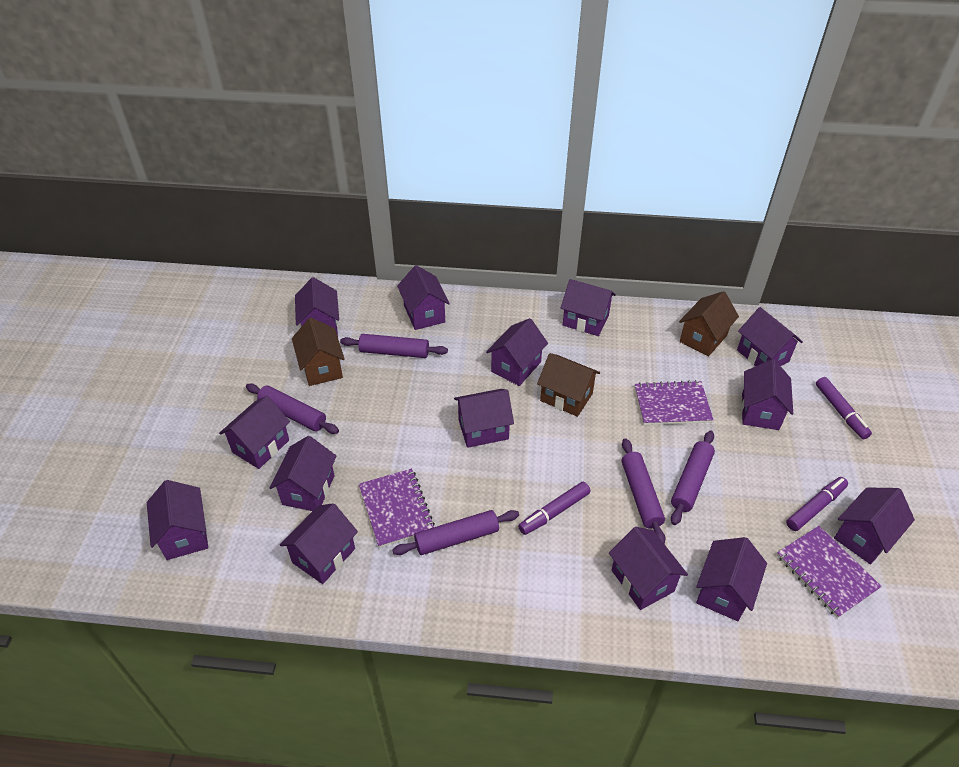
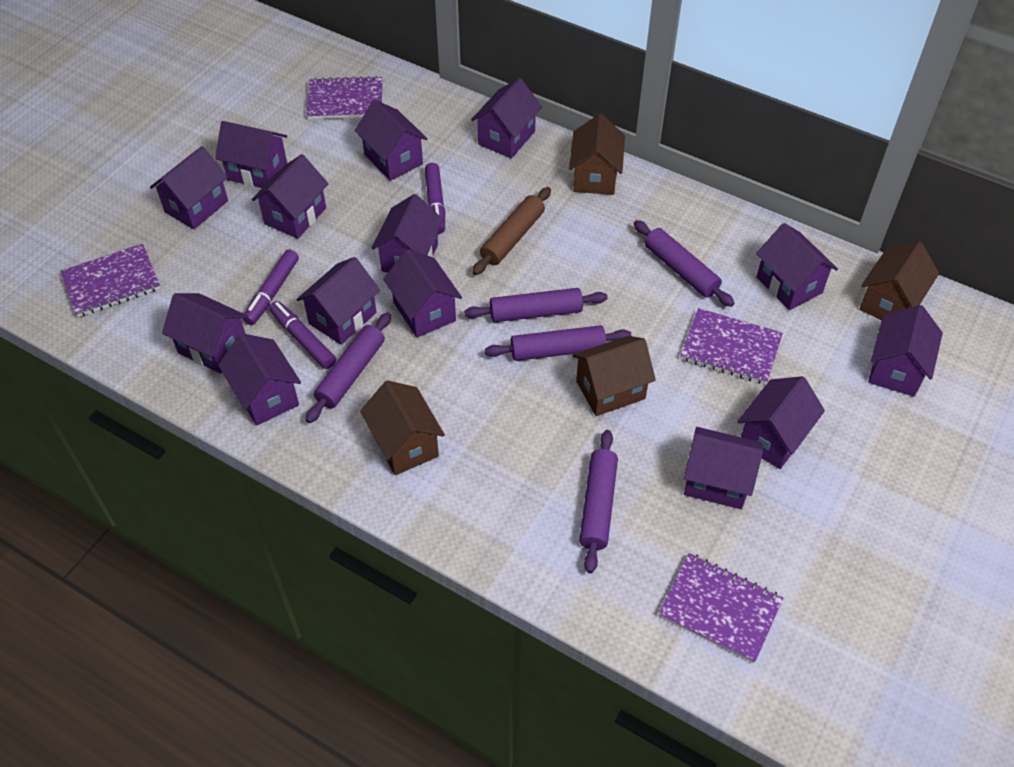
brown house: [292,318,345,386] [537,353,600,417] [679,291,739,356] = 3 -> [360,381,445,475] [569,114,625,195] [572,336,656,416] [859,241,939,320] = 4
brown rolling pin: none = 0 -> [472,187,551,275] = 1
purple notebook: [359,468,435,548] [635,380,713,425] [777,526,882,618] = 3 -> [60,244,160,317] [306,76,382,119] [658,553,783,663] [680,308,783,385] = 4

